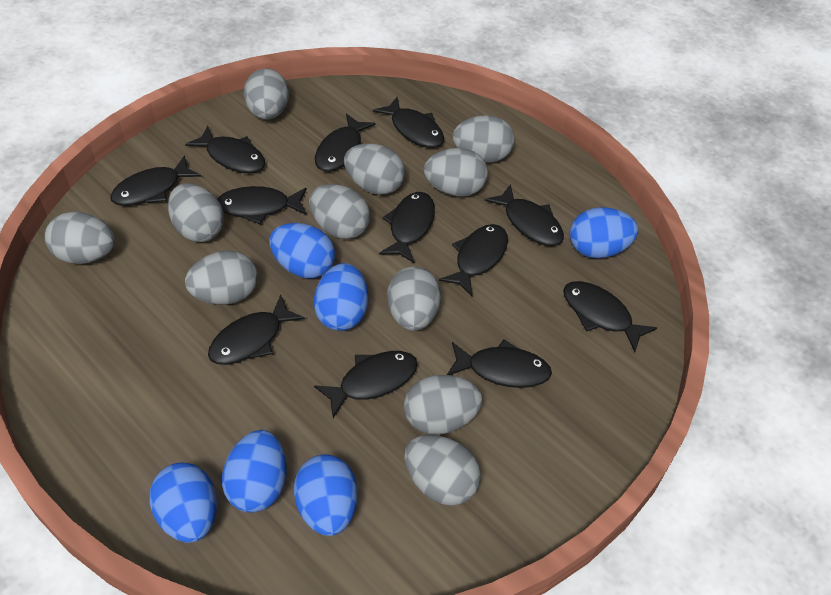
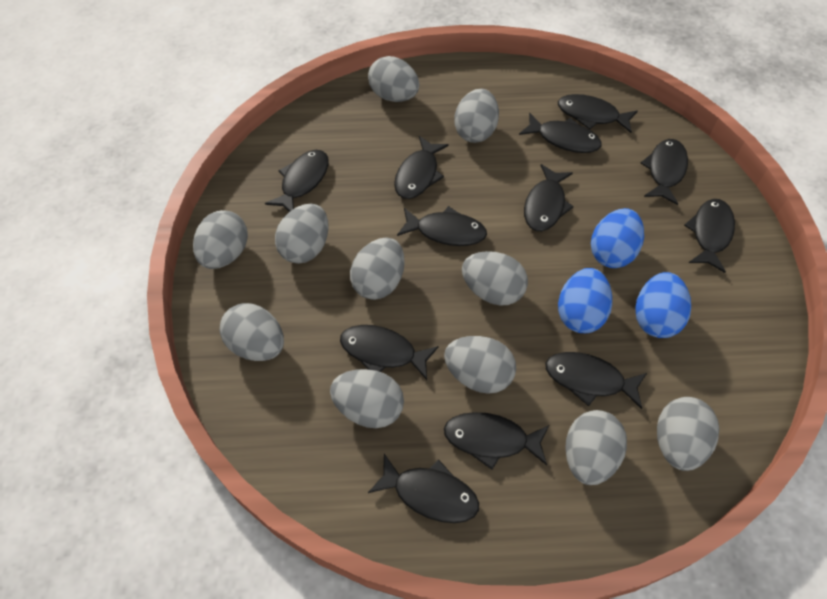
blue egg: [150,462,217,543] [222,430,287,513] [270,223,335,278] [294,454,358,536] [314,263,368,331] [570,207,638,258] = 6 -> [558,268,612,333] [591,208,644,268] [635,272,691,338] = 3

